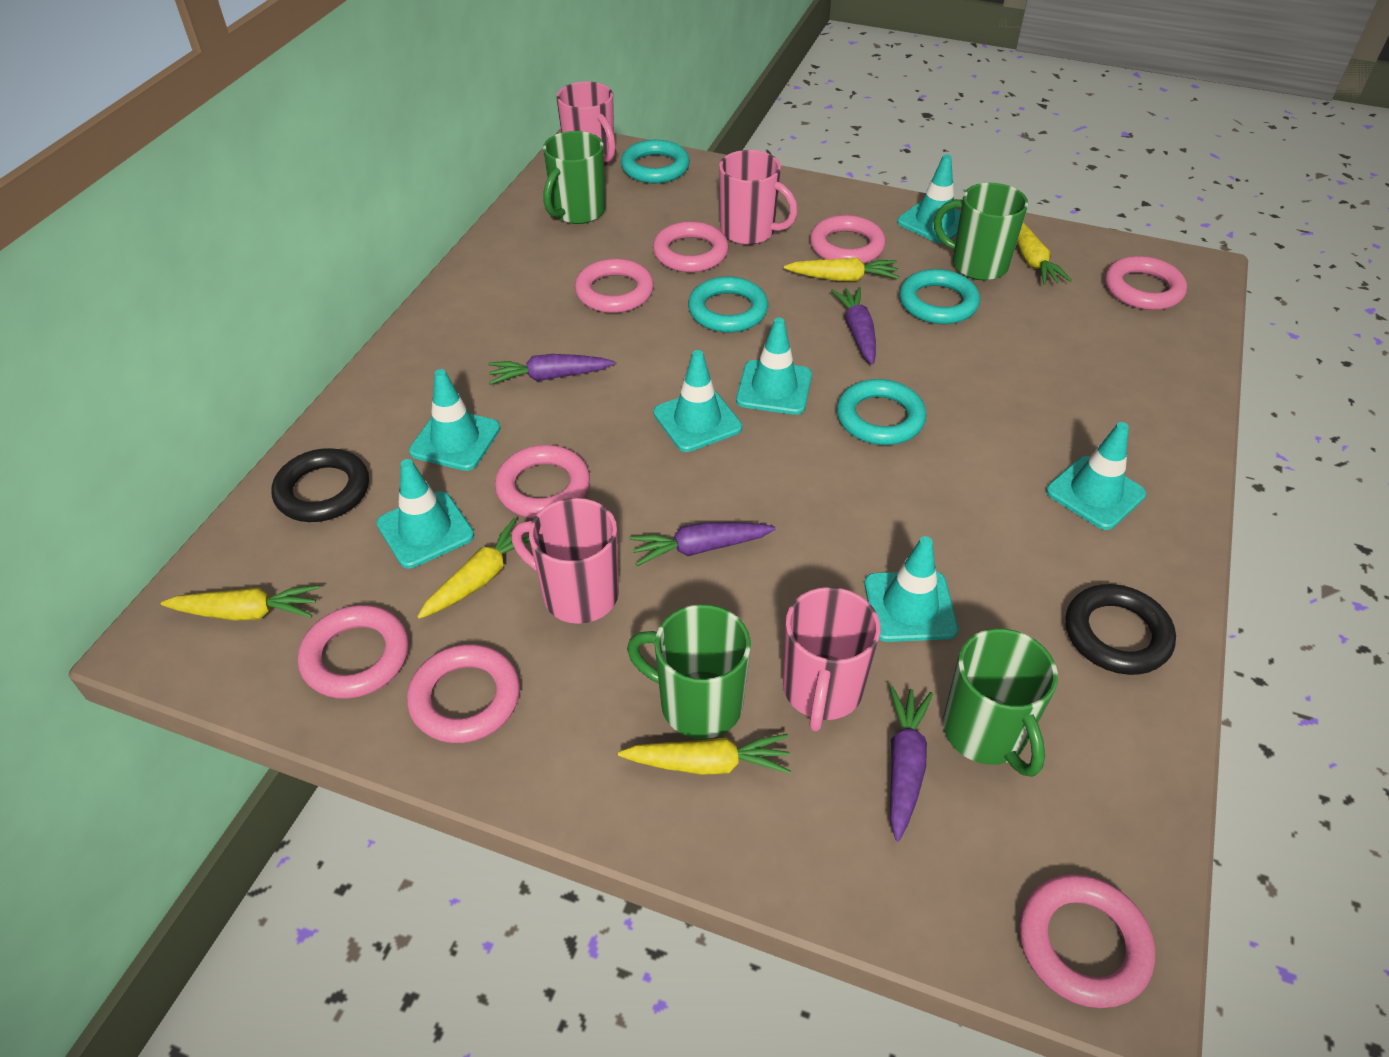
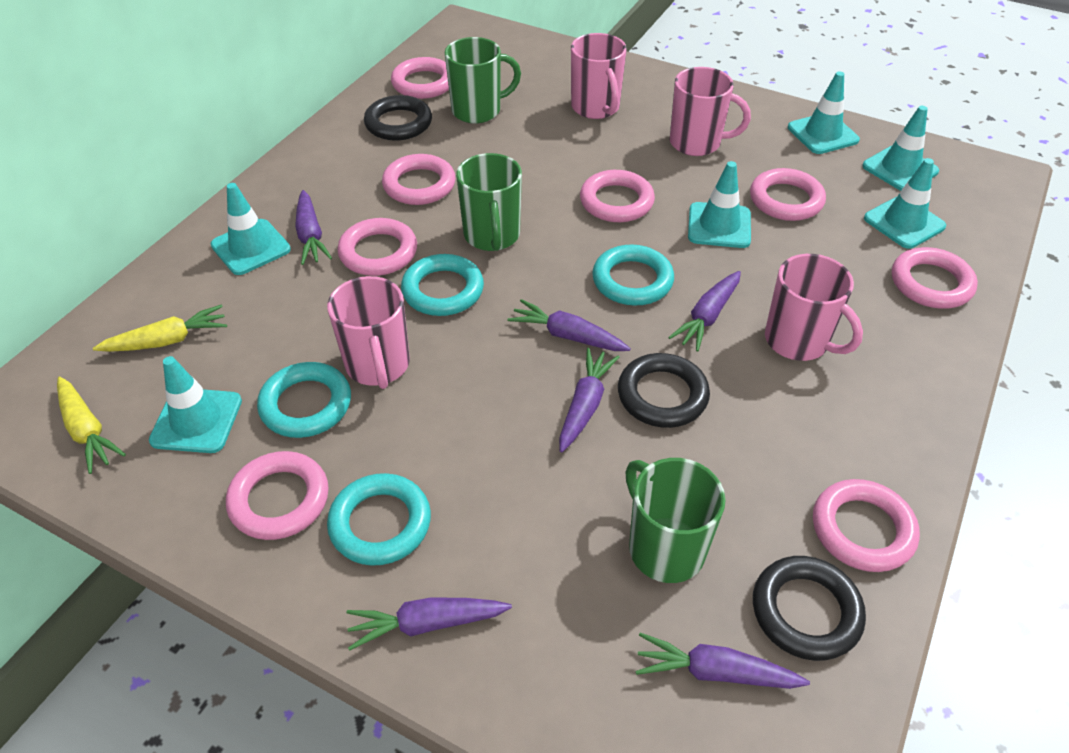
black ring: [272,448,369,522] [1066,584,1176,675] = 2 -> [364,95,432,141] [618,353,710,428] [753,556,866,661] = 3
green mug: [543,131,605,224] [627,604,751,739] [934,183,1028,281] [943,628,1058,777] = 4 -> [445,37,521,123] [456,153,522,251] [625,458,726,583] = 3
purple carrot: [488,354,615,385] [629,522,775,566] [831,287,876,365] [890,686,933,841] = 4 -> [295,190,332,265] [346,598,512,651] [507,299,631,351] [559,348,620,453] [636,633,810,689] [668,271,741,351] = 6
turquoise traffic cone: [377,459,474,568] [409,369,500,471] [653,350,742,452] [736,318,812,415] [864,536,958,642] [897,154,961,244] [1046,422,1146,530] = 7 -> [149,356,242,453] [211,183,291,275] [688,161,751,248] [788,72,860,154] [862,106,939,191] [864,158,946,249] = 6
yellow carrot: [161,585,319,621] [417,518,530,619] [618,734,791,775] [784,258,899,281] [1017,222,1072,285] = 5 -> [57,377,126,474] [93,305,227,352] = 2

